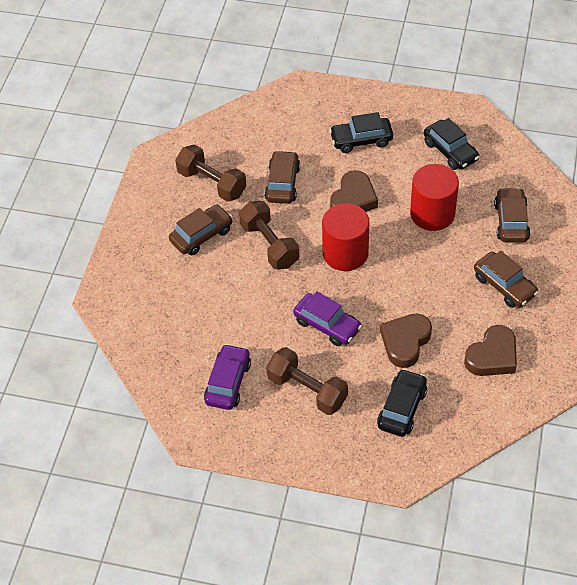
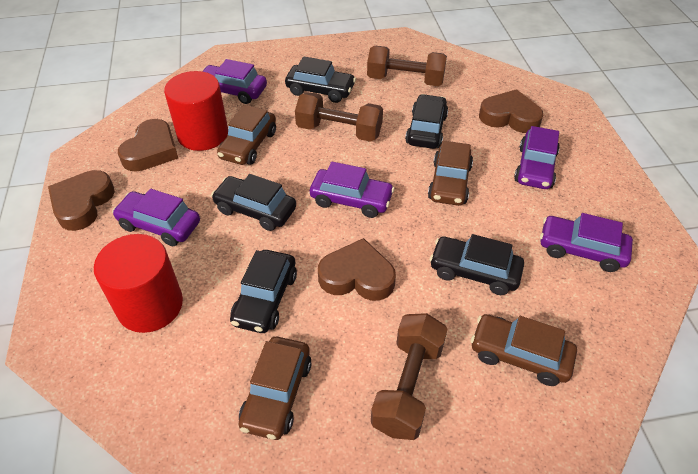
black car: [329,112,393,153] [377,369,427,437] [424,118,480,170] = 3 -> [211,174,296,231] [230,250,297,333] [285,57,356,103] [405,94,448,149] [430,234,524,295] = 5
brown heart: [330,170,378,212] [380,314,432,368] [464,325,517,376] = 3 -> [48,170,115,231] [118,119,178,171] [318,238,396,301] [479,89,543,133] = 4
purple car: [204,344,251,410] [293,291,362,346] = 2 -> [112,189,200,246] [202,59,267,104] [310,162,395,218] [514,126,560,189] [540,213,633,272] = 5

